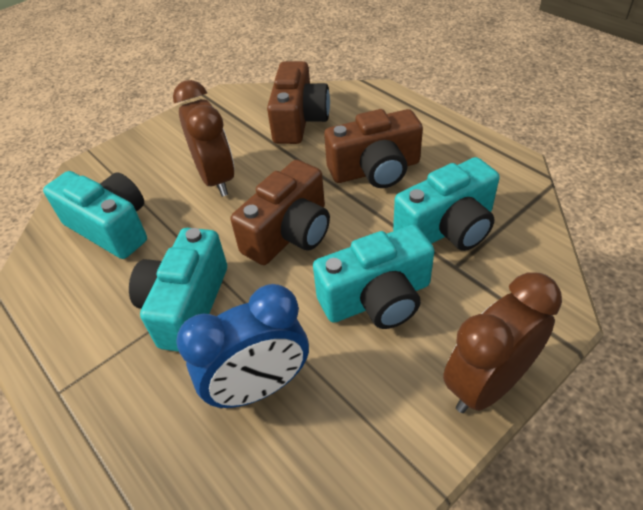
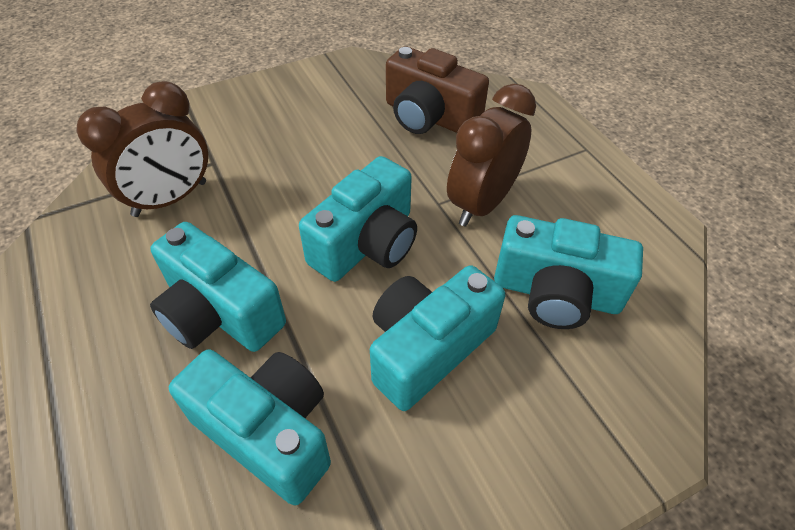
blue clock: [176,284,309,408] = 1 -> none = 0
brown camera: [231,160,330,265] [267,61,330,144] [324,109,423,188] = 3 -> [386,46,489,134] = 1
turquoise camera: [43,171,147,259] [129,228,227,352] [313,225,434,329] [393,157,500,251] = 4 -> [150,222,286,352] [169,349,331,505] [299,156,417,282] [370,265,505,411] [494,215,643,329] = 5

